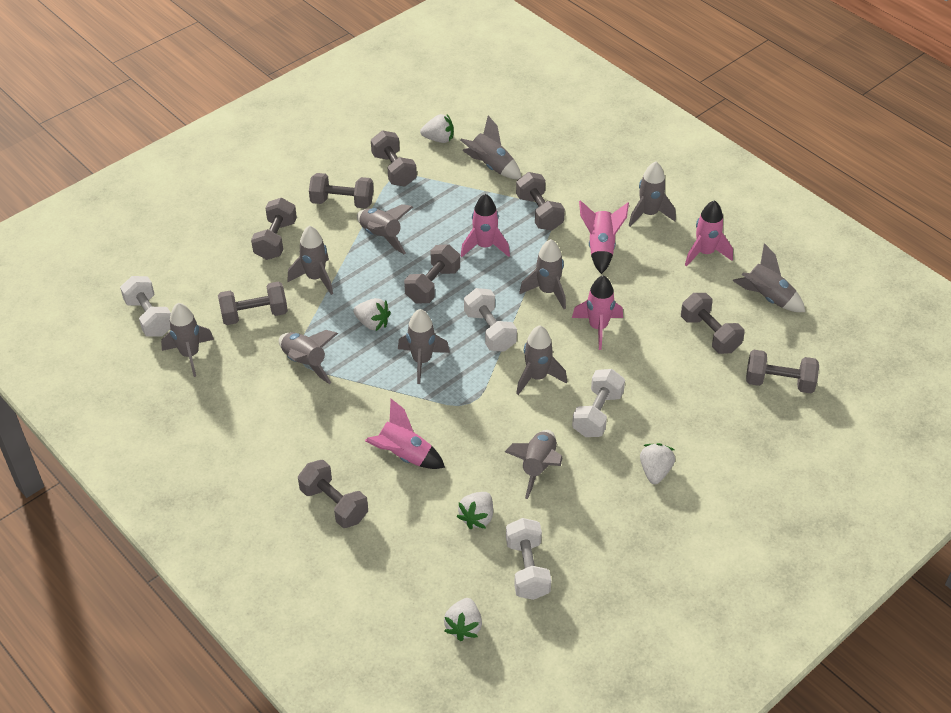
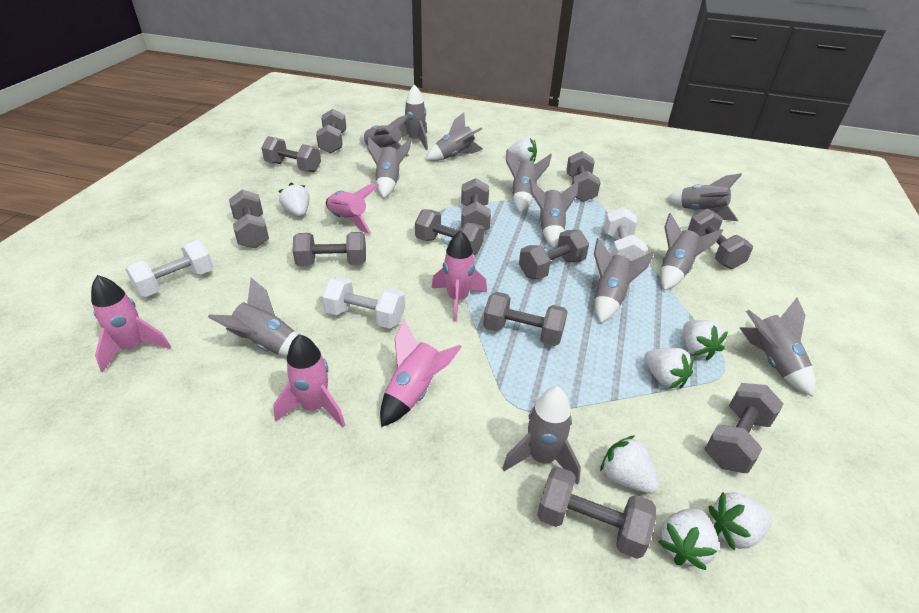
grey dumbbell: [218,281,288,325] [251,198,297,260] [298,460,368,528] [309,173,373,209] [371,131,417,187] [404,244,460,303] [516,172,565,231] [681,293,744,354] [746,350,819,393] = 9 -> [229,190,269,248] [261,136,321,172] [292,232,366,266] [316,109,346,153] [415,209,484,255] [461,178,491,231] [483,292,568,346] [519,230,589,279] [537,466,656,559] [566,151,601,202] [688,208,753,269] [705,383,784,473] = 12
grey rocket: [161,303,214,377] [279,330,338,384] [287,225,333,295] [357,204,413,254] [398,309,450,384] [460,116,521,179] [505,430,563,499] [516,326,567,395] [519,239,566,309] [629,161,676,227] [733,243,805,312] = 11 -> [208,278,298,357] [359,114,410,156] [367,137,412,198] [399,84,428,150] [425,112,483,161] [502,387,581,485] [506,149,552,213] [529,179,579,249] [594,238,654,323] [660,213,723,290] [666,173,742,221] [740,297,815,397] = 12
white dumbbell: [120,276,171,337] [464,288,517,352] [506,518,551,600] [572,369,625,437] = 4 -> [125,240,213,297] [321,276,405,329] [604,208,647,261] = 3
white strawberry: [353,298,391,331] [420,114,454,143] [444,598,482,641] [457,492,493,529] [640,443,675,484] = 5 -> [279,183,310,217] [508,137,537,163] [600,435,659,493] [644,348,694,389] [658,508,719,570] [683,320,728,361] [708,492,773,551] = 7

